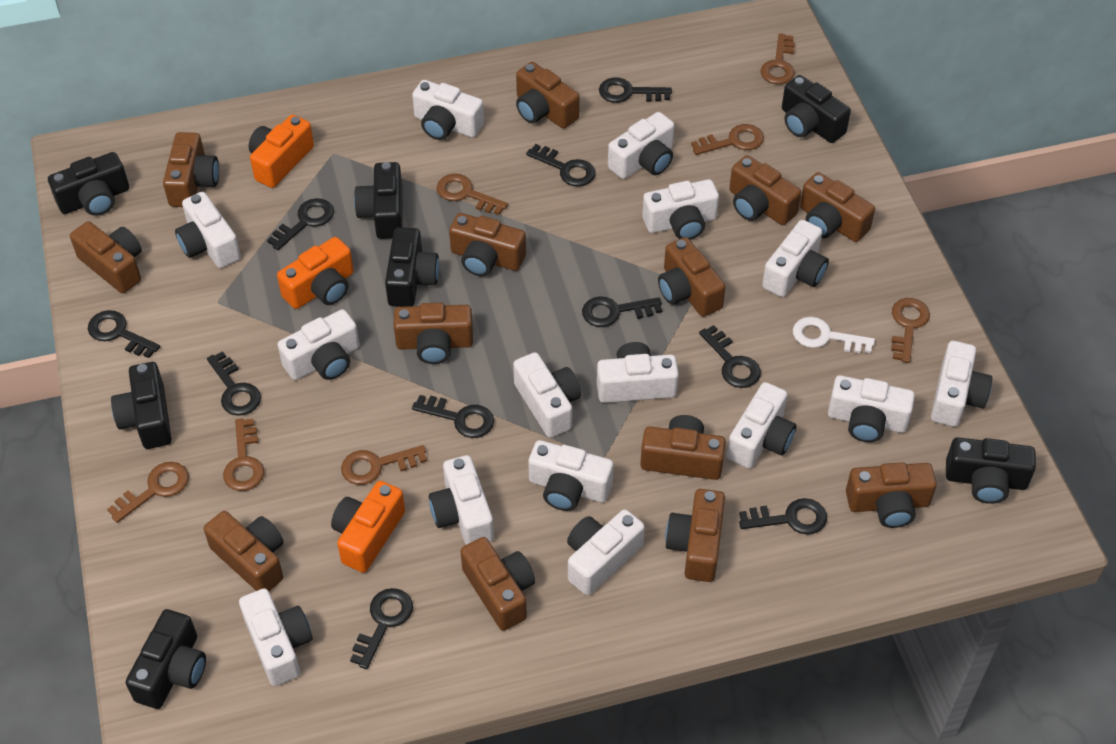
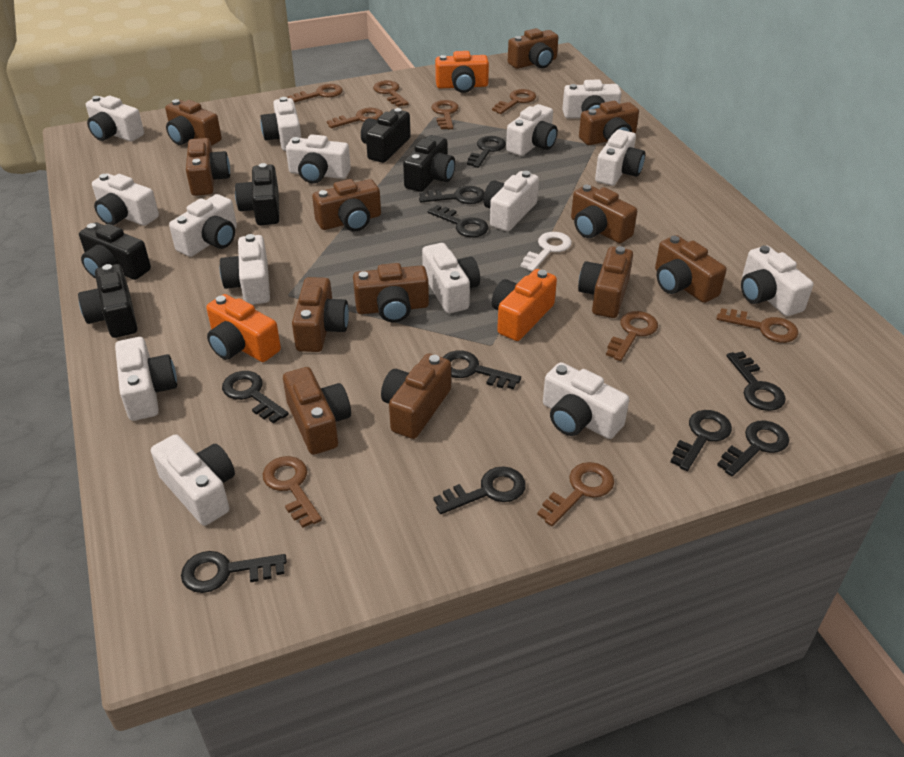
black camera: [48,152,129,216] [111,362,172,449] [126,609,206,709] [354,162,403,239] [385,227,439,307] [782,75,851,143] [946,437,1036,504] = 7 -> [78,264,138,338] [79,222,151,280] [235,163,279,225] [361,108,411,163] [403,135,455,192] = 5
brown camera: [70,221,142,293] [163,132,219,207] [204,511,284,591] [394,303,473,364] [449,213,526,276] [460,537,535,631] [516,62,580,129] [640,415,726,480] [658,237,726,317] [665,489,725,582] [729,155,802,225] [800,172,875,242] [846,462,937,528] = 13 -> [165,99,222,146] [186,138,230,196] [283,367,351,455] [292,277,349,352] [312,179,381,231] [353,263,429,322] [381,353,451,439] [508,28,558,69] [571,184,637,243] [578,246,633,318] [579,101,639,145] [655,235,727,303] = 12
brown key: [107,462,189,523] [223,418,264,491] [341,445,427,485] [437,174,508,215] [691,124,764,155] [760,33,795,84] [891,298,930,363] = 7 -> [262,456,322,528] [288,84,343,103] [327,108,383,128] [373,80,409,107] [432,100,459,130] [492,89,536,114] [537,462,614,526] [606,311,658,361] [716,308,798,343] = 9

